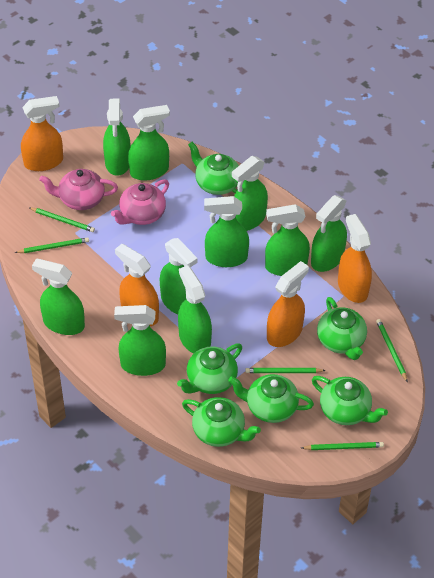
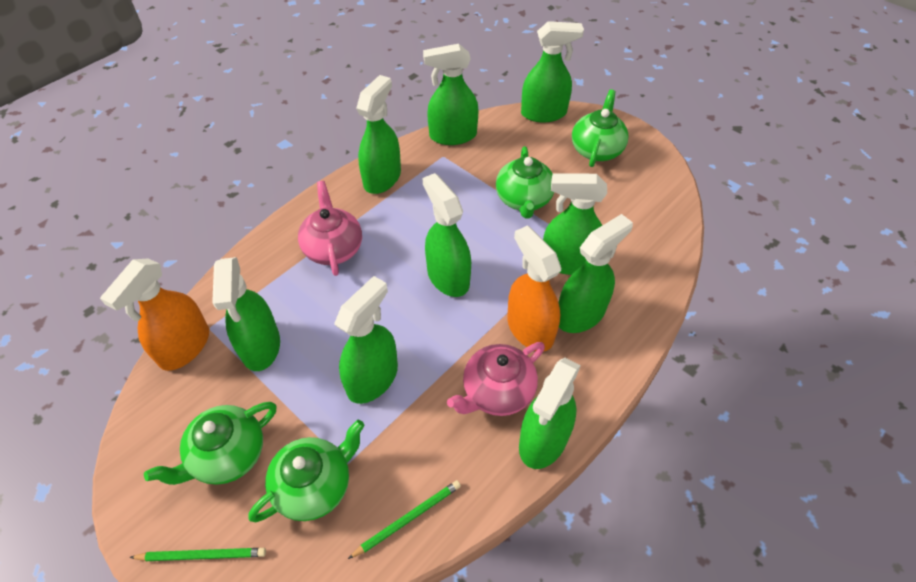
green pencil: [15,237,89,253] [29,207,95,232] [246,368,326,373] [302,442,384,450] [376,319,408,382] = 5 -> [129,548,266,561] [348,480,461,559] = 2
green spray bottle: [32,258,85,335] [103,99,131,176] [114,305,166,376] [128,105,170,181] [160,238,198,314] [178,266,212,353] [204,196,249,267] [232,156,268,231] [265,204,310,276] [311,195,347,272] = 10 -> [212,257,280,371] [334,276,398,404] [356,75,401,194] [423,44,478,145] [423,173,471,297] [519,358,581,469] [521,21,584,122] [543,174,607,275] [559,214,633,333] = 9
green teapot: [177,344,242,394] [182,397,261,447] [188,142,239,195] [228,374,314,423] [312,376,388,425] [317,297,367,360] = 6 -> [144,402,276,485] [248,420,365,522] [496,146,554,218] [572,90,629,167] = 4
orange spray bottle: [21,96,63,171] [115,244,159,326] [267,261,309,347] [338,214,372,303] = 4 -> [100,258,209,371] [507,225,561,352] = 2

